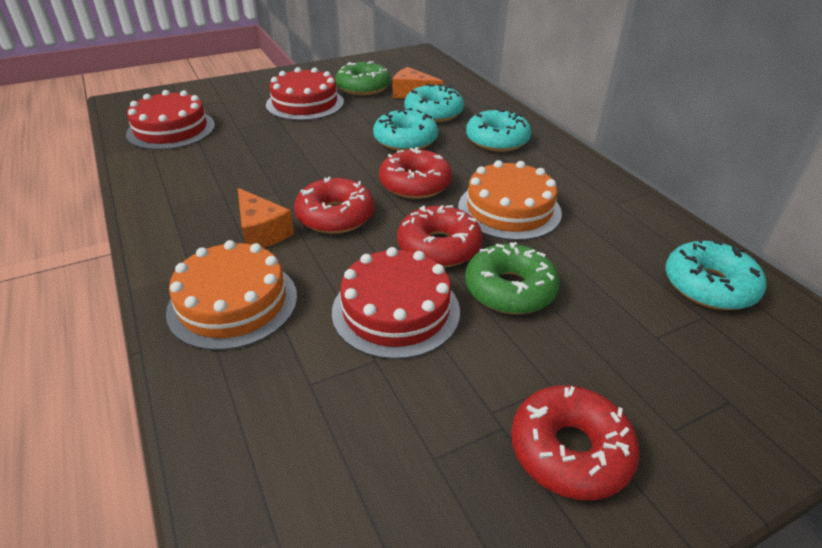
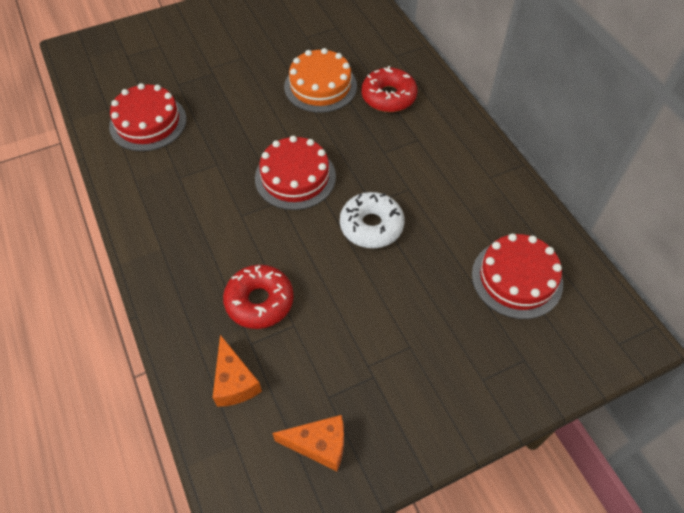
green donut: [335,61,391,95] [465,242,560,314] = 2 -> none = 0
orange cake: [166,240,297,350] [458,160,562,241] = 2 -> [284,48,357,113] = 1
red donut: [294,177,374,234] [379,147,452,199] [397,205,483,267] [511,385,640,501] = 4 -> [223,265,294,329] [362,66,418,112] = 2
turquoise donut: [373,108,438,151] [404,84,464,122] [466,108,531,152] [665,238,766,310] = 4 -> none = 0
white donut: none = 0 -> [340,192,404,248] = 1

